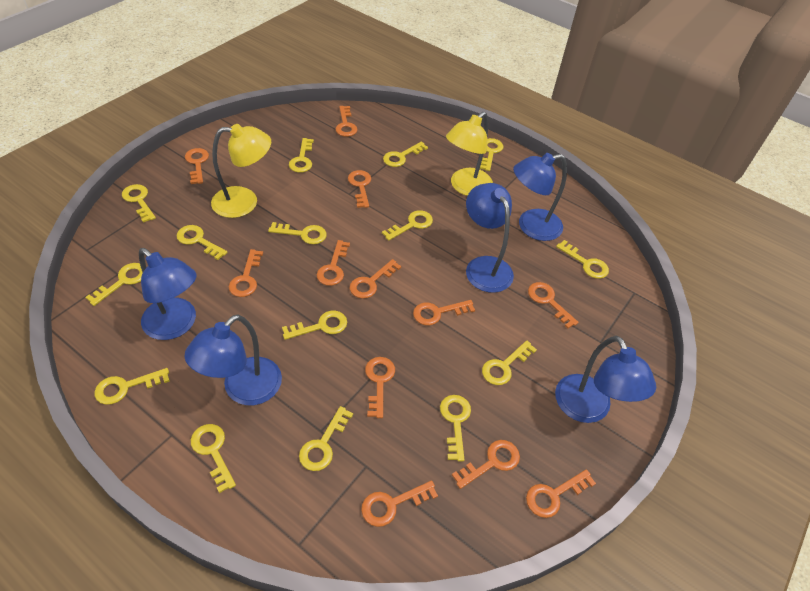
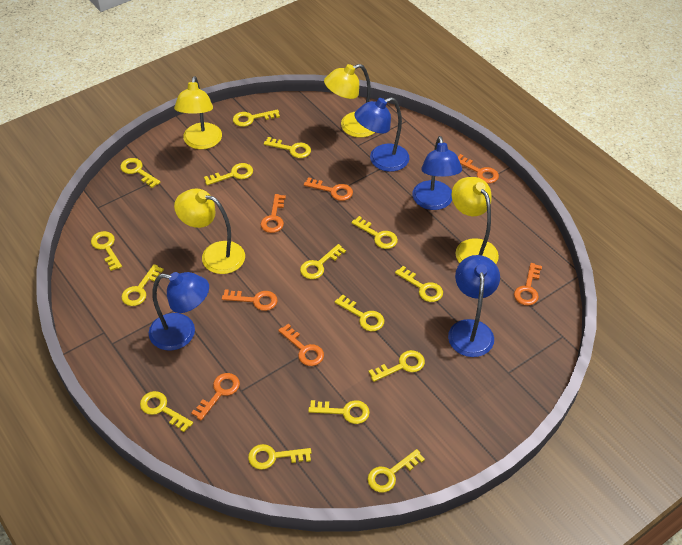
blue lamp: [139,248,197,340] [184,314,282,405] [466,183,514,293] [513,153,567,241] [555,336,656,423] = 5 -> [149,272,209,351] [354,97,410,172] [412,136,462,210] [448,255,500,357] = 4
orange key: [185,148,209,184] [229,249,263,297] [317,240,350,286] [336,106,357,137] [348,170,371,208] [350,259,401,299] [361,481,438,527] [365,357,395,418] [413,300,475,326] [452,440,520,489] [526,469,596,518] [528,282,579,329] = 12 -> [191,373,240,421] [222,289,278,311] [260,194,286,233] [278,324,324,366] [304,177,353,201] [458,154,499,184] [514,263,542,306] = 7
yellow lamp: [211,124,271,218] [446,112,493,196] = 2 -> [174,76,222,149] [174,189,245,274] [324,64,375,138] [452,177,499,264] = 4

